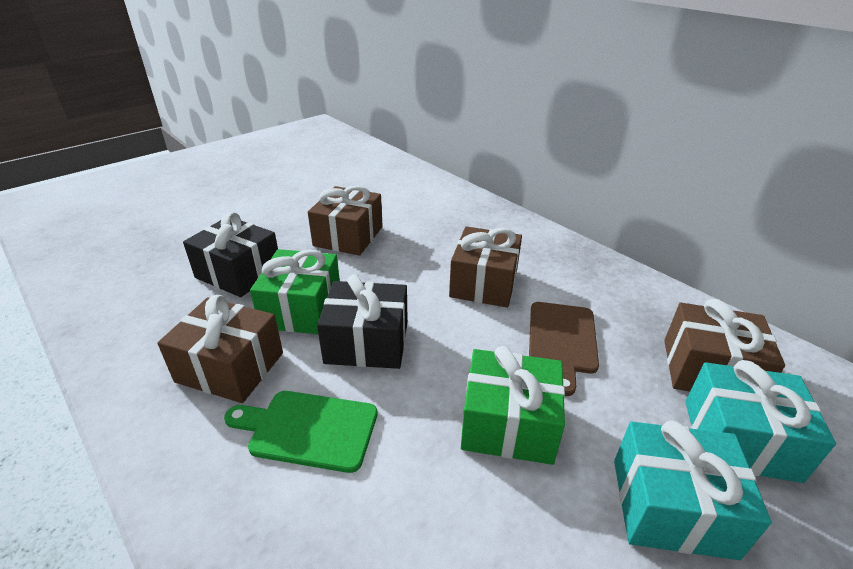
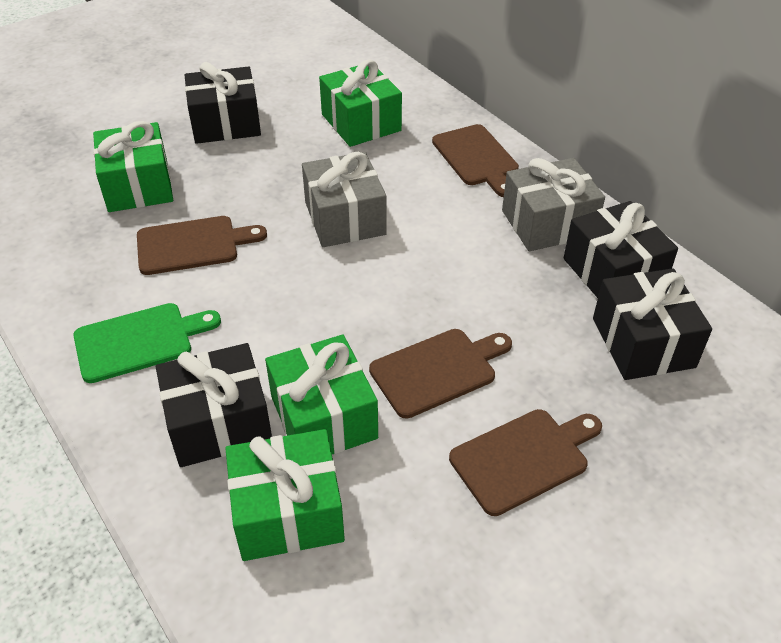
black gift: [183,212,278,297] [317,274,408,369] = 2 -> [156,343,272,467] [185,62,261,144] [564,201,678,298] [593,268,712,380] = 4
brown cutting board: [529,302,599,396] = 1 -> [137,216,267,275] [369,329,512,419] [432,124,519,197] [449,409,602,516] = 4
brown gift: [157,295,283,403] [308,186,383,256] [449,226,522,308] [664,299,785,392] = 4 -> none = 0
green gift: [250,249,340,334] [461,346,565,465] = 2 -> [93,121,173,212] [225,429,345,561] [265,334,378,454] [319,59,402,147] = 4
grey gift: none = 0 -> [302,152,387,247] [502,158,605,251] = 2
turquoise gift: [614,420,772,560] [685,360,836,483] = 2 -> none = 0

